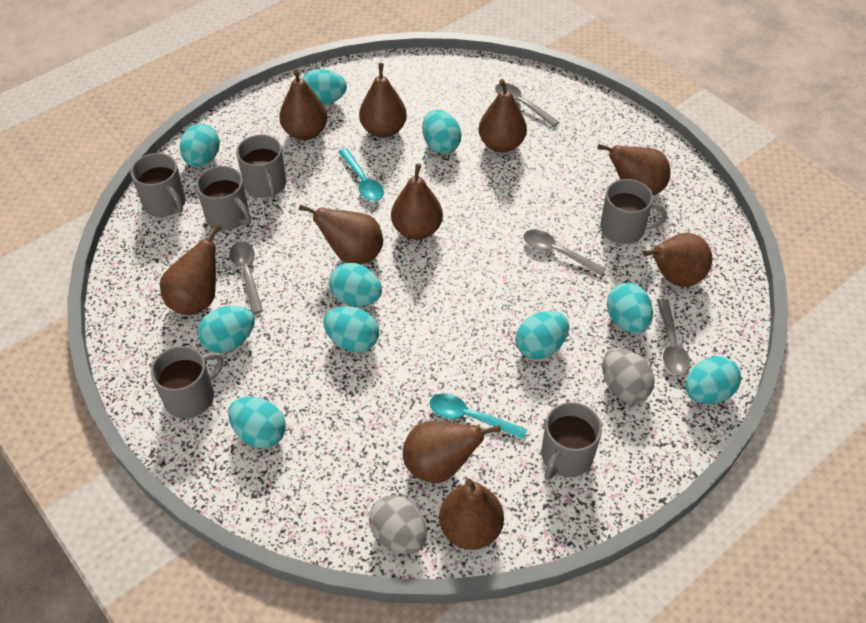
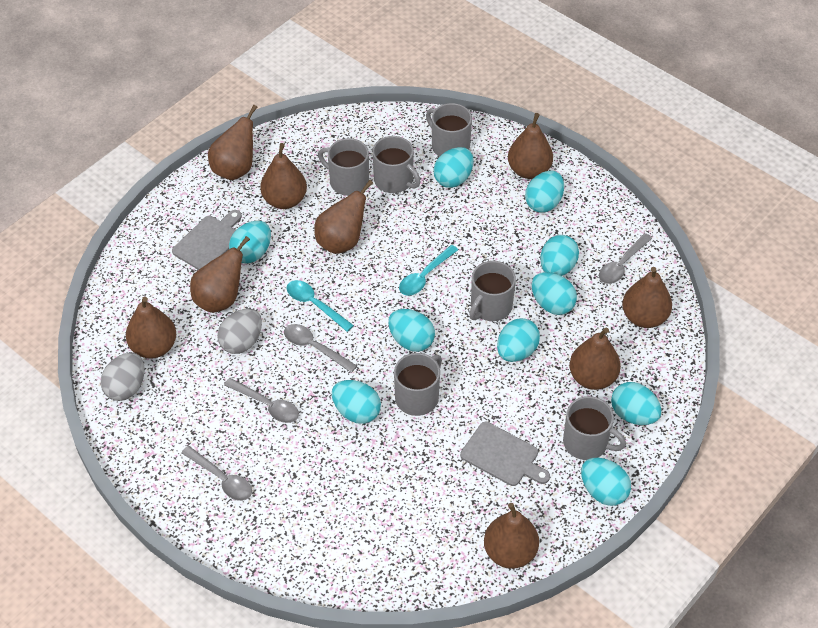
brown pear: [160,224,221,315] [279,70,327,140] [299,204,383,264] [359,63,407,138] [391,163,443,240] [403,421,501,483] [439,479,504,550] [479,79,527,153] [597,144,670,195] [643,233,712,287] = 10 -> [126,297,176,359] [190,236,250,313] [208,105,258,180] [260,143,307,209] [314,180,373,254] [484,503,539,569] [508,113,553,179] [569,327,621,390] [622,267,672,328] = 9
grey cutting board: none = 0 -> [172,210,242,270] [460,422,550,486] = 2

